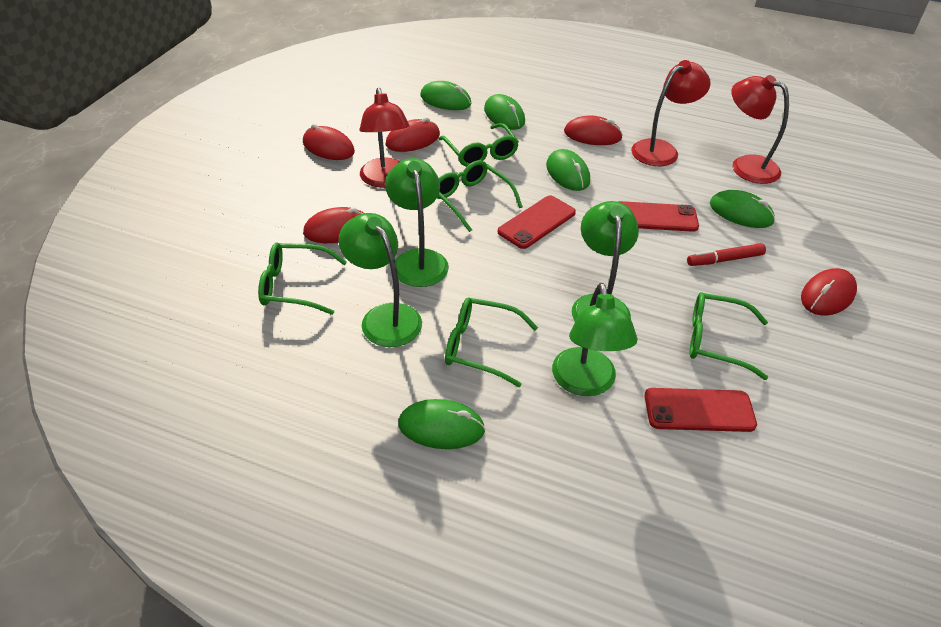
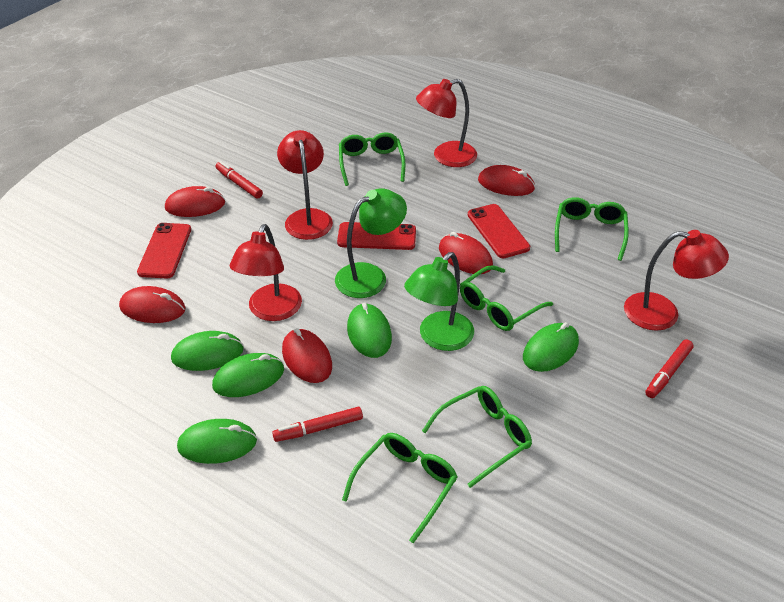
green lamp: [338,213,422,347] [385,158,449,287] [552,283,638,396] [572,201,639,321] = 4 -> [335,188,407,298] [404,252,474,351] = 2
red lamp: [359,88,409,188] [631,60,711,166] [731,75,789,184] = 3 -> [230,224,302,321] [277,130,333,240] [416,79,477,167] [624,230,729,331] = 4
red marker: [687,243,766,266] = 1 -> [215,161,263,199] [272,407,363,442] [645,340,694,398] = 3

